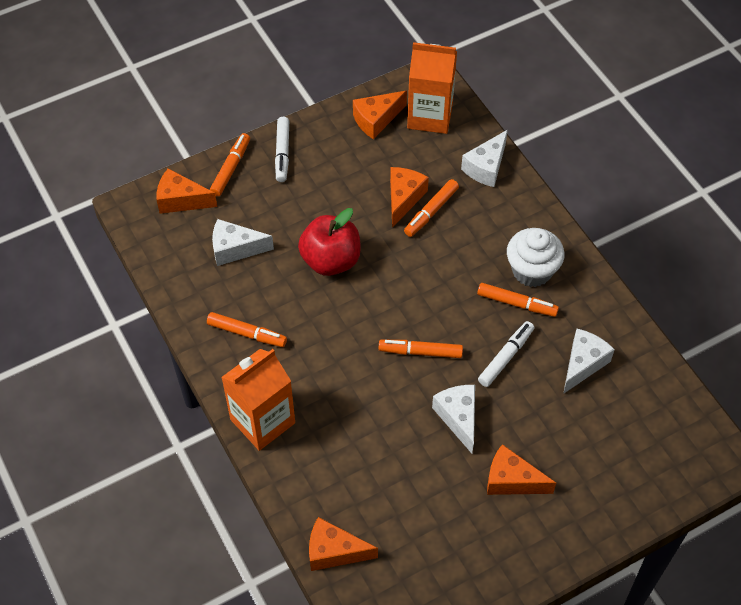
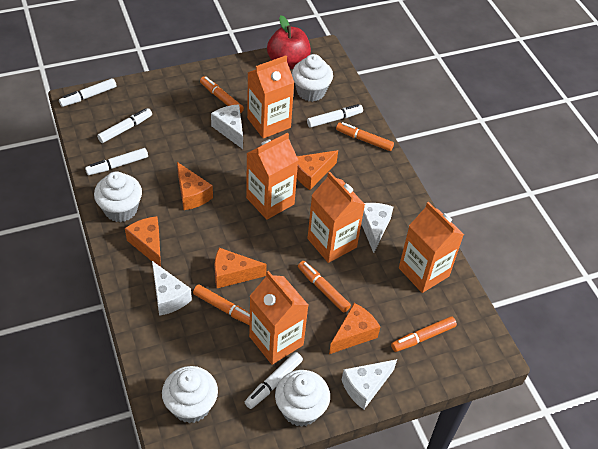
orange carton: [221,349,295,451] [407,42,457,134] = 2 -> [246,133,298,220] [247,56,294,139] [249,271,308,365] [307,172,365,263] [399,202,464,293] = 5
white cupcake: [507,228,565,287] = 1 -> [94,171,142,222] [162,366,218,423] [275,370,330,427] [292,54,333,102] = 4
white marker: [275,117,289,182] [478,321,534,387] = 2 -> [59,78,116,107] [85,148,148,175] [97,108,152,143] [245,352,303,409] [307,104,363,128] = 5

